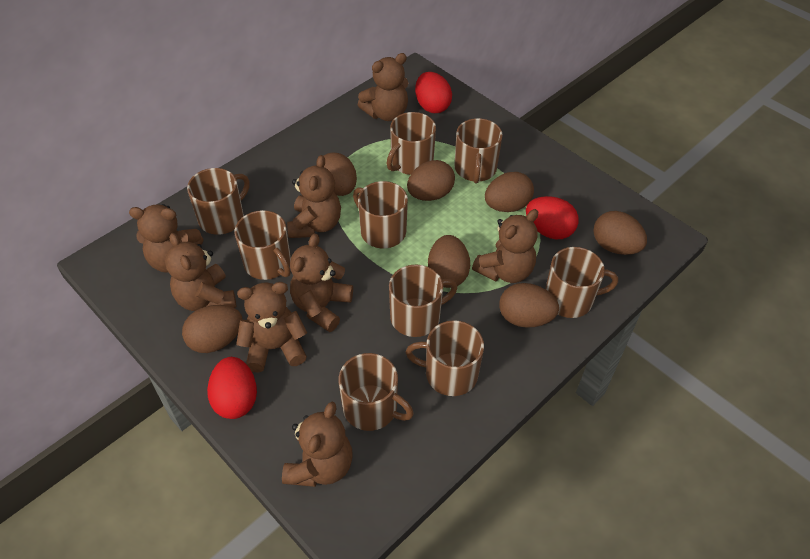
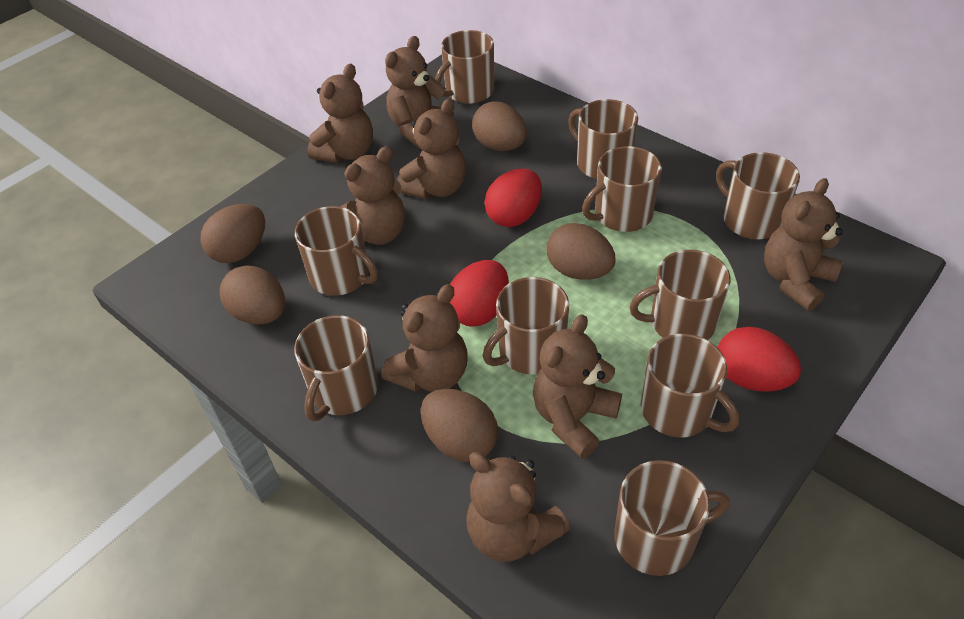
brown egg: [182,305,243,353] [316,153,357,196] [407,160,455,201] [428,235,470,288] [485,172,534,212] [499,283,559,328] [593,211,647,255] = 7 -> [200,204,265,263] [219,265,285,324] [421,389,498,462] [472,101,527,151] [546,223,615,280] = 5
brown mug: [187,168,250,235] [234,210,291,280] [339,353,414,431] [353,181,408,248] [386,112,436,175] [389,265,457,337] [405,320,484,396] [455,118,503,183] [545,247,618,318] = 9 -> [294,315,378,422] [295,206,378,296] [435,30,494,104] [483,277,569,375] [568,99,638,179] [582,146,662,232] [614,460,730,576] [629,250,731,340] [641,334,739,437] [716,152,800,239] = 10

